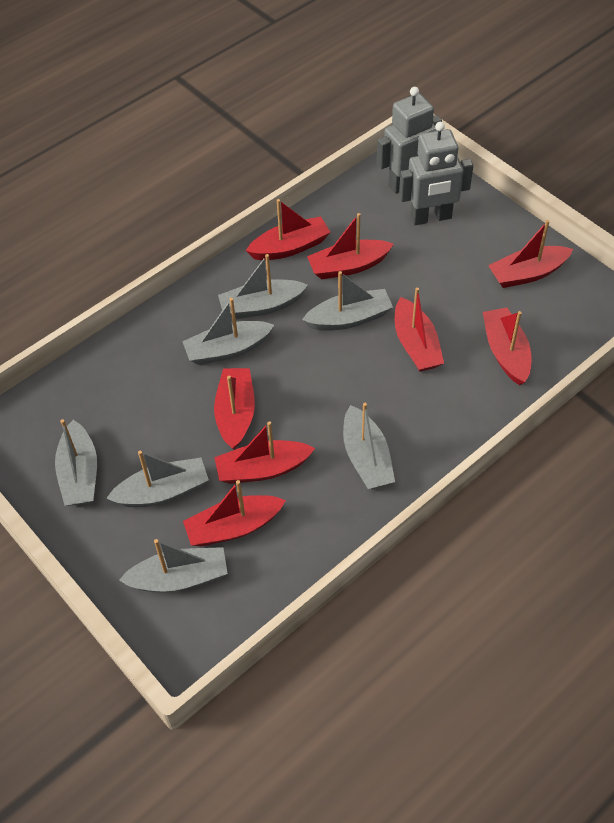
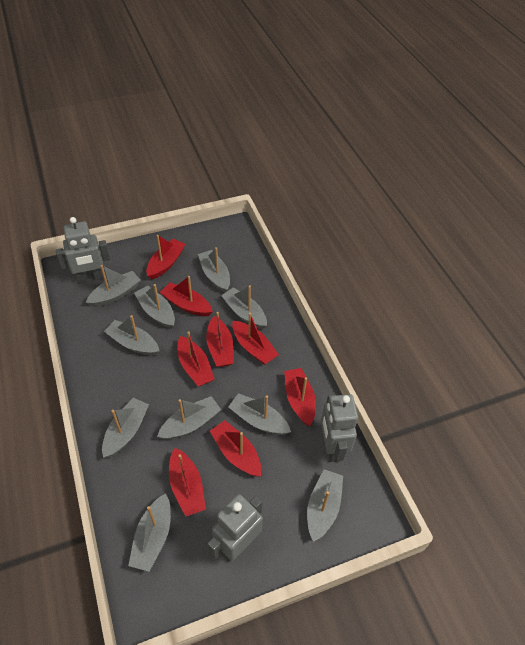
grey boat: [55,419,97,506] [106,450,209,507] [119,539,228,592] [182,298,274,365] [218,254,308,319] [302,271,393,331] [343,403,395,489] = 7 -> [86,265,141,307] [102,398,149,458] [104,315,159,356] [128,493,171,572] [134,284,175,329] [157,396,221,439] [198,247,230,293] [221,285,267,329] [228,393,291,435] [307,469,343,542] = 10
grey robot: [377,87,442,194] [399,122,473,225] = 2 -> [56,217,110,284] [207,494,263,562] [321,394,358,462] = 3

